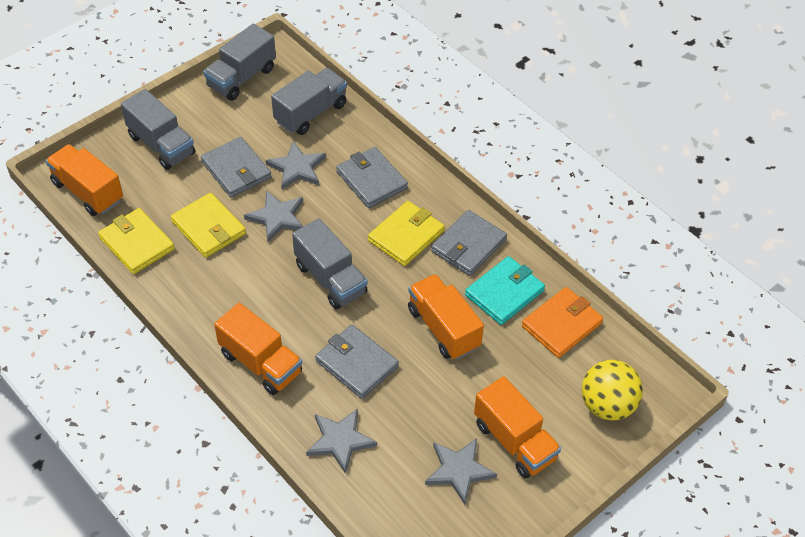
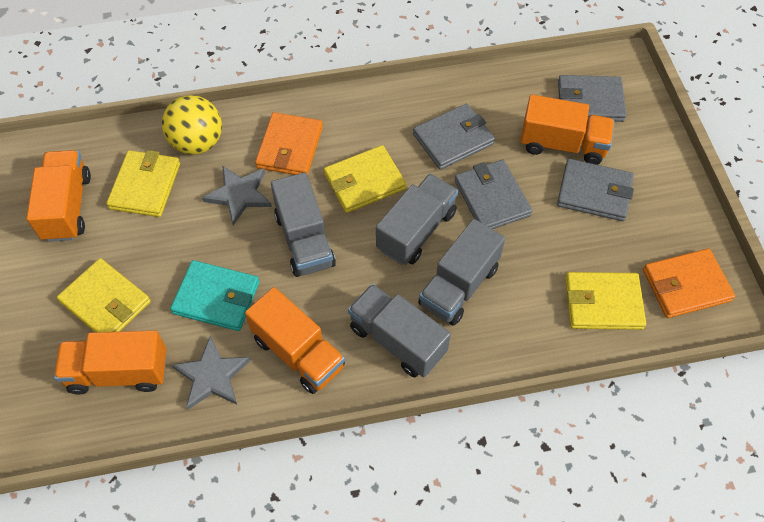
grey star: [244,190,304,242] [266,141,326,189] [306,408,377,474] [425,438,497,505] = 4 -> [172,335,251,410] [202,165,272,225] = 2
orange wallet: [522,287,603,358] = 1 -> [255,112,323,175] [643,248,735,318] = 2
yellow wallet: [98,208,175,274] [171,193,246,258] [368,201,444,266] = 3 -> [57,258,151,332] [106,150,180,217] [324,145,406,213] [565,272,646,330] = 4

